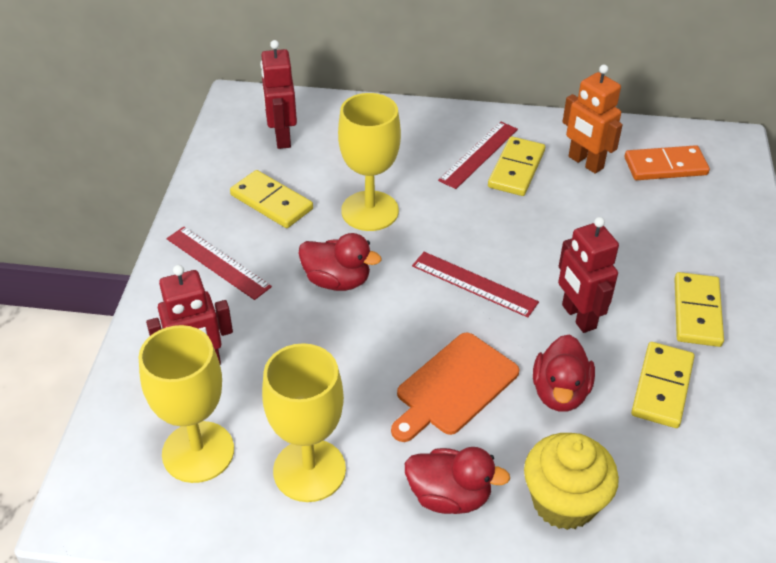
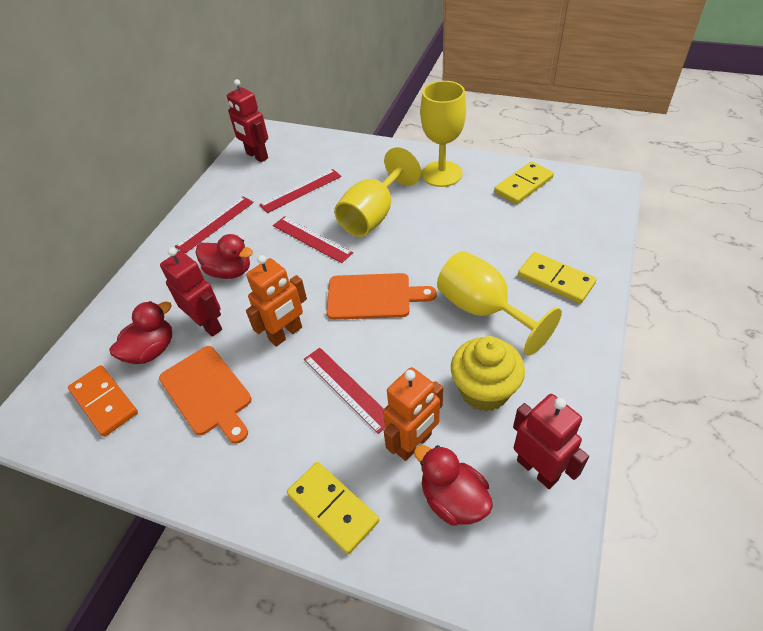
orange cutting board: [391,332,519,442] = 1 -> [159,346,252,444] [326,273,437,320] = 2
orange robot: [562,65,623,174] = 1 -> [246,255,307,347] [383,367,443,461] = 2
red ruler: [167,227,272,300] [412,252,539,317] [438,122,518,189] = 3 -> [175,196,254,253] [259,169,341,213] [273,216,353,263] [304,348,385,434] = 4
yellow domino: [230,170,313,228] [488,136,545,196] [631,342,695,428] [674,272,724,347] = 4 -> [287,462,379,554] [494,161,554,204] [518,252,597,304] = 3

